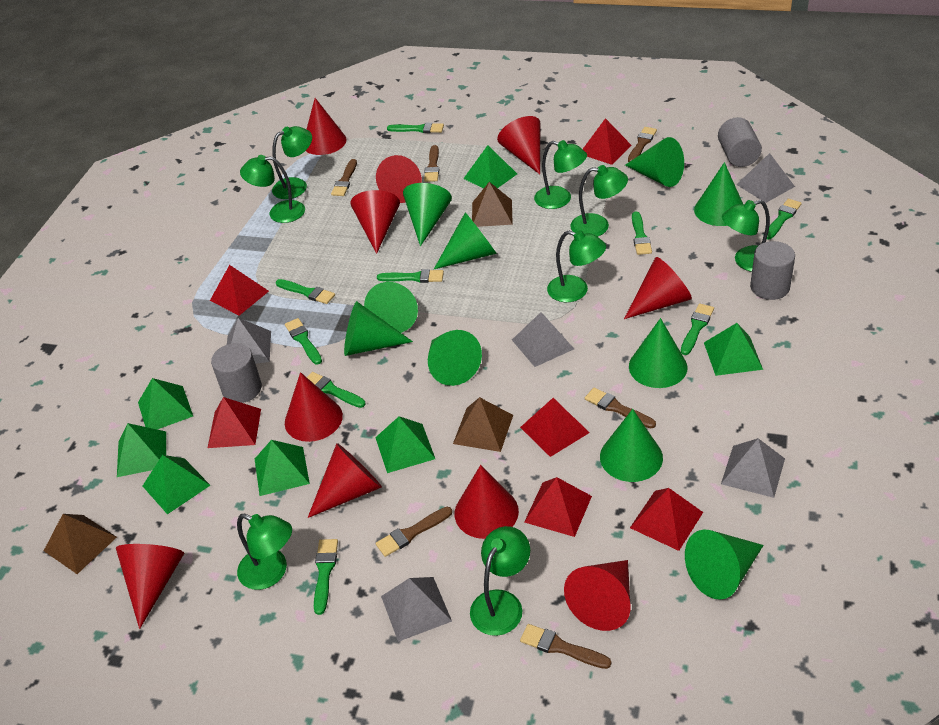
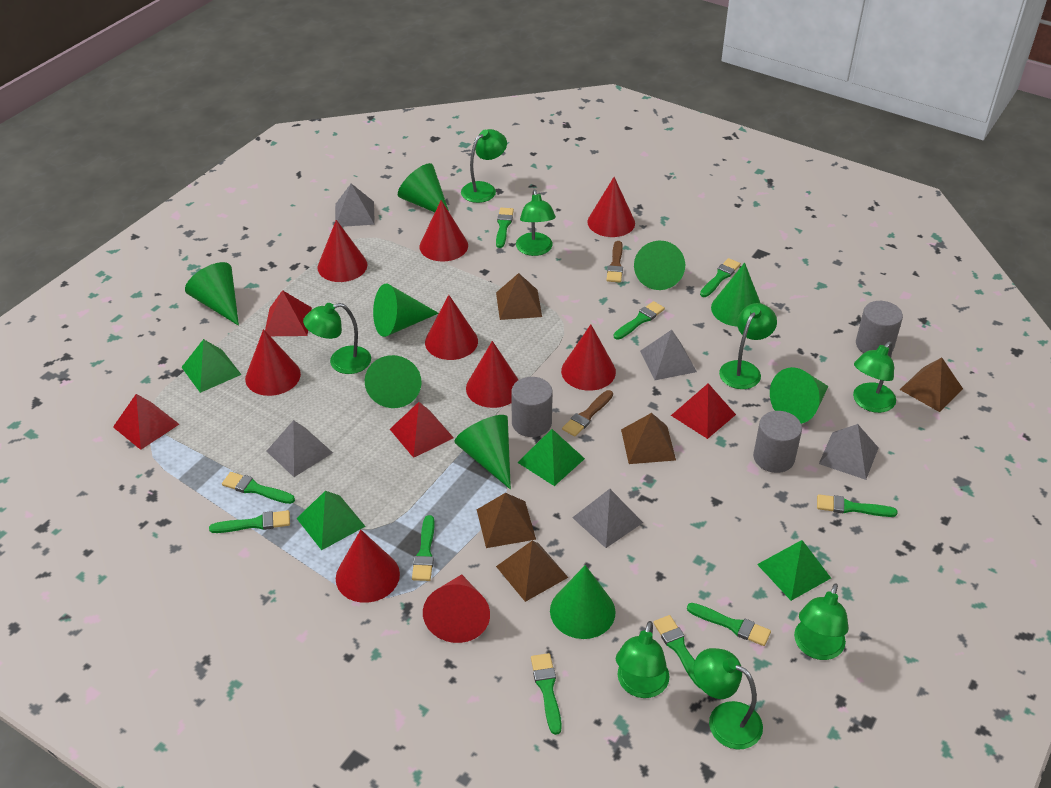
brown brush: [331,159,357,196] [376,507,452,557] [424,145,439,182] [520,624,611,669] [585,388,656,428] [628,127,657,162] = 6 -> [562,390,613,437] [606,241,623,283] = 2
brown pyramid: [44,514,117,574] [453,397,513,452] [472,182,513,227] = 3 -> [477,493,536,548] [496,273,542,320] [496,541,568,602] [621,413,676,464] [899,357,963,412] = 5
green brush: [276,279,335,304] [285,318,322,365] [307,372,365,408] [314,539,338,615] [377,269,444,283] [387,122,444,133] [632,211,652,255] [681,303,714,355] [767,199,802,239] = 9 -> [209,510,290,533] [222,472,295,504] [412,515,435,581] [496,208,514,248] [531,653,562,735] [614,301,665,340] [653,615,700,688] [687,603,771,646] [700,258,741,297] [817,494,897,517] = 10
green cone: [344,301,413,356] [364,282,418,333] [403,183,452,246] [428,330,482,386] [434,212,497,269] [600,409,663,482] [625,137,684,187] [629,318,688,388] [685,530,764,600] [694,162,743,226] = 10 -> [185,262,239,326] [365,355,422,408] [373,284,439,337] [398,163,449,212] [454,415,511,489] [550,565,616,639] [634,241,685,290] [711,263,760,326] [770,367,829,424] = 9
green pyramid: [117,423,166,477] [138,378,193,429] [143,455,211,514] [255,440,310,496] [375,416,435,473] [463,145,517,189] [704,323,763,376] = 7 -> [182,339,242,393] [296,491,366,550] [517,429,585,486] [757,540,831,601] = 4
red cone: [116,544,184,629] [285,372,343,442] [306,98,346,155] [308,443,382,518] [350,190,400,254] [376,155,422,203] [455,465,519,539] [497,116,540,174] [564,560,631,631] [624,257,692,319] = 10 -> [245,329,301,396] [317,220,367,282] [336,530,400,603] [420,200,468,262] [423,574,490,643] [425,295,478,360] [466,341,518,408] [561,324,616,391] [587,177,635,237] = 9
red pyramid: [208,397,261,448] [210,265,269,316] [520,398,590,457] [524,477,592,537] [583,118,632,165] [630,488,703,551] = 6 -> [113,394,179,450] [265,290,312,336] [390,402,454,458] [671,383,736,439] = 4

